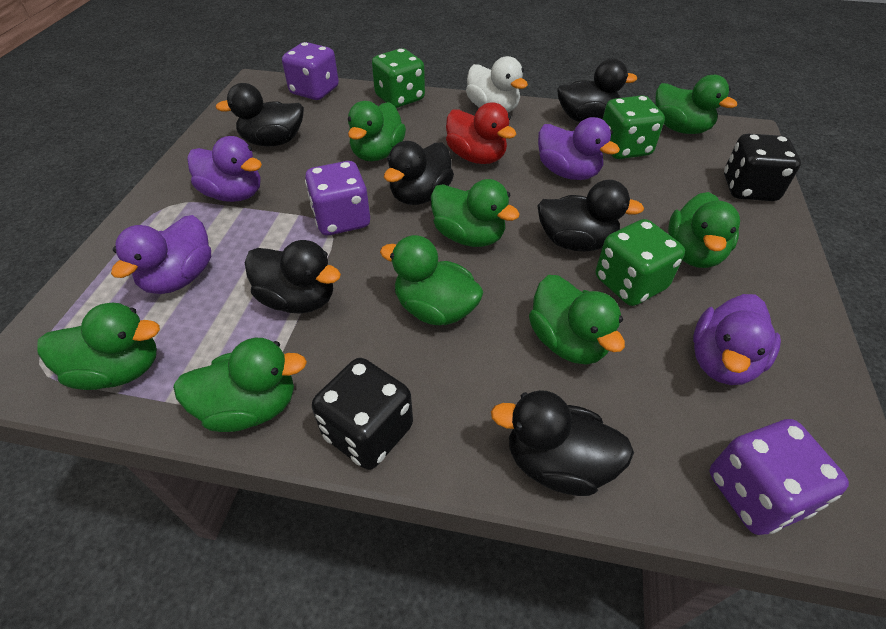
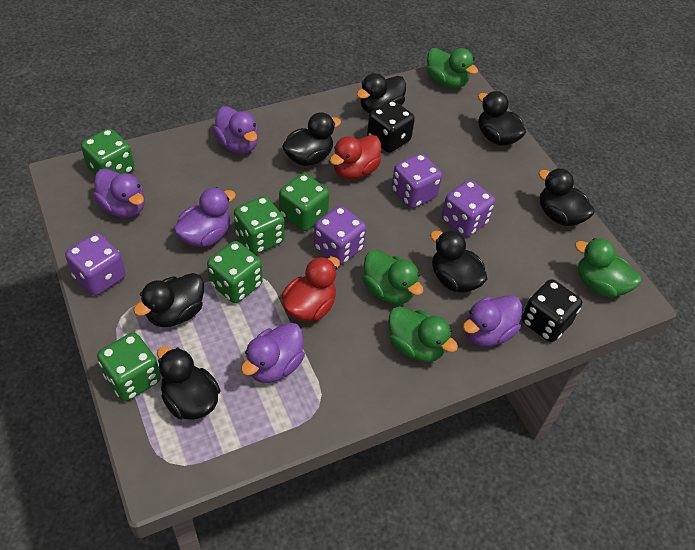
black duck: [216,83,304,146] [245,240,341,314] [384,141,454,205] [491,390,634,496] [537,180,644,252] [557,59,637,122] = 6 -> [133,273,204,327] [157,346,220,420] [282,112,341,166] [356,73,406,114] [430,230,487,293] [478,91,526,146] [538,168,595,226] = 7
green dice: [372,48,425,108] [596,219,685,306] [602,95,665,159] = 3 -> [81,128,134,176] [97,333,161,401] [207,241,263,303] [234,196,284,254] [279,173,329,231] = 5
green duck: [37,303,160,390] [173,338,307,432] [348,101,406,161] [380,235,483,325] [431,179,520,247] [529,275,625,365] [655,75,737,134] [668,192,740,268] = 8 -> [363,250,423,304] [388,306,458,362] [427,48,478,89] [575,238,641,297] = 4
purple dice: [282,42,339,100] [305,161,370,235] [710,419,849,535] = 3 -> [65,233,126,296] [314,206,366,265] [392,153,442,208] [442,180,495,237] = 4
purple duck: [111,215,211,294] [187,136,262,202] [538,117,620,180] [693,294,781,385] = 4 -> [93,168,145,218] [174,188,236,247] [213,106,258,154] [241,323,305,383] [463,295,522,346] = 5
red duck: [446,102,516,164] = 1 -> [282,257,340,321] [330,135,381,180] = 2
white duck: [466,56,528,112] = 1 -> none = 0

